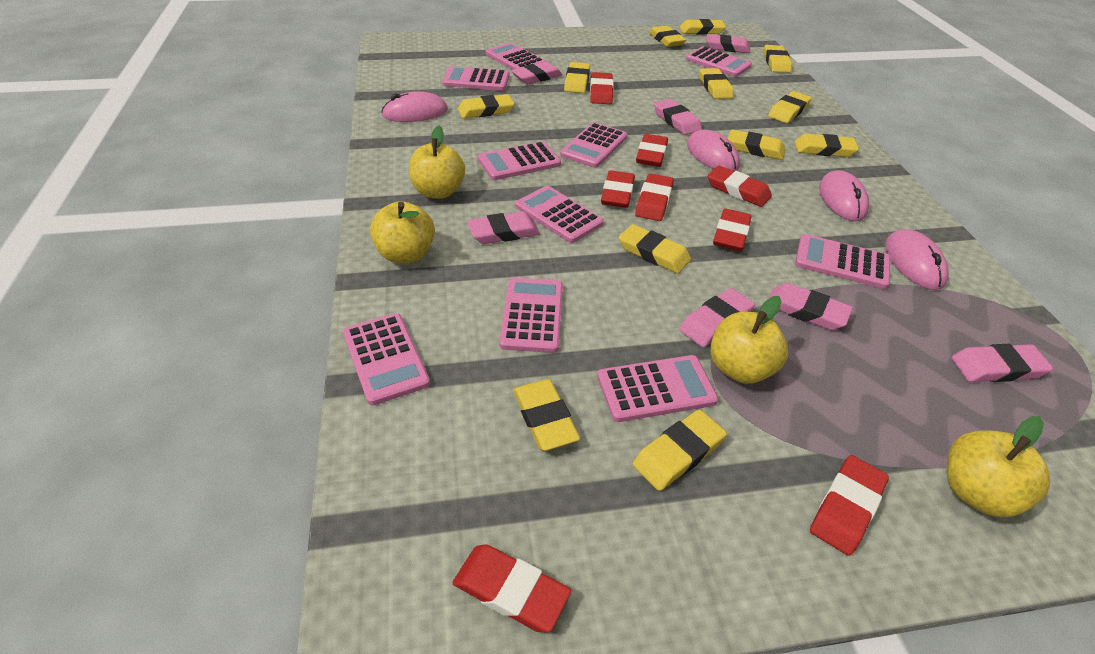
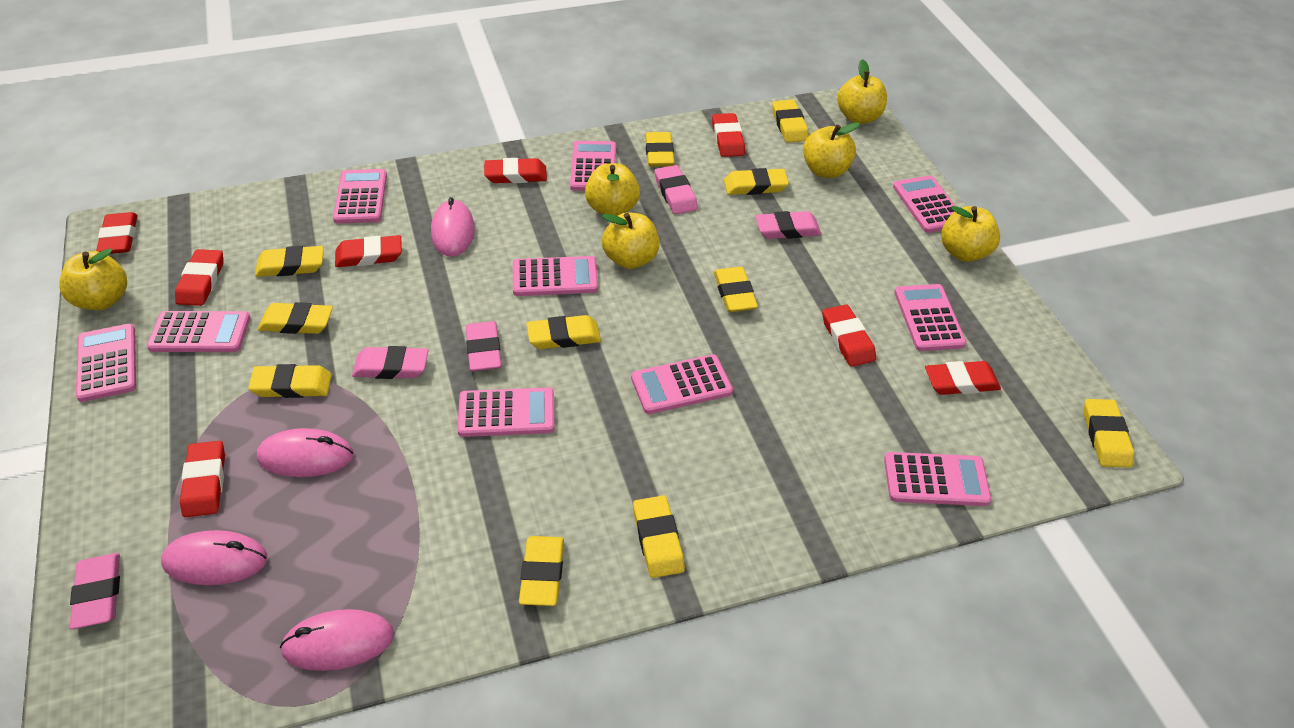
pink eraser: [467,211,540,244] [511,62,562,85] [654,99,702,135] [679,288,755,347] [706,34,750,53] [768,283,853,330] [951,344,1053,382] = 7 -> [70,553,120,629] [352,346,429,379] [466,321,502,371] [654,165,698,214] [755,211,822,239] = 5
yellow apple: [370,201,435,264] [409,126,465,199] [710,296,788,384] [947,416,1050,517] = 4 -> [59,249,127,310] [585,163,640,216] [602,212,659,269] [803,122,860,178] [837,59,887,124] [941,206,1000,262] = 6
yellow eraser: [458,94,515,119] [513,379,580,451] [564,62,590,93] [619,224,691,274] [633,409,727,491] [649,26,686,47] [679,19,726,34] [700,68,734,99] [728,129,786,160] [764,45,792,73] [768,91,812,123] [795,134,859,157] = 12 -> [248,364,332,398] [255,246,324,277] [258,302,333,334] [519,536,564,606] [527,315,601,349] [633,495,685,578] [645,132,675,167] [714,267,758,312] [724,168,789,195] [772,100,809,143] [1084,399,1134,468] = 11

